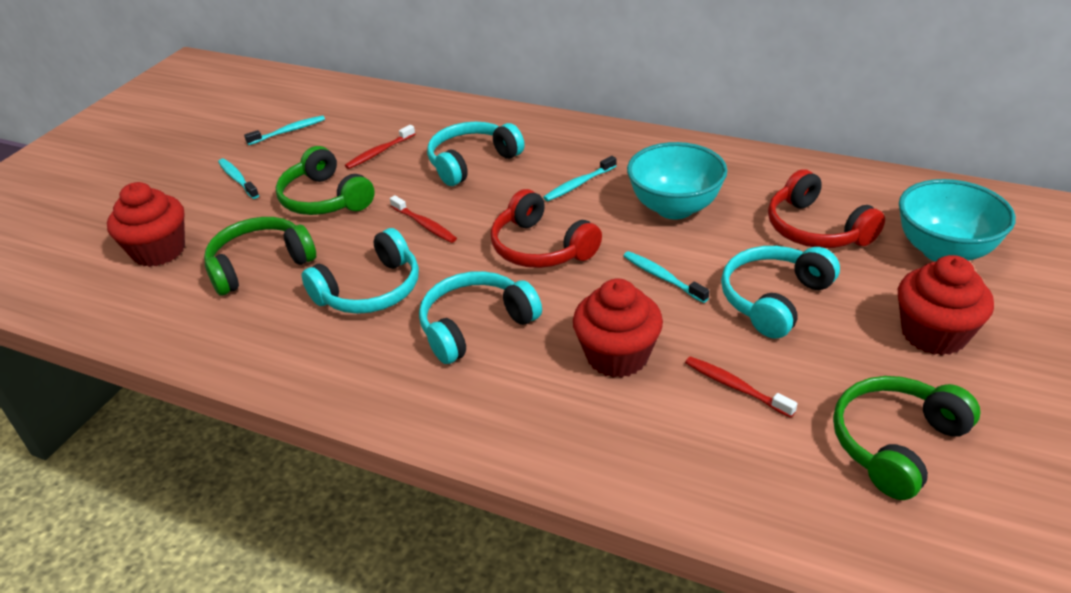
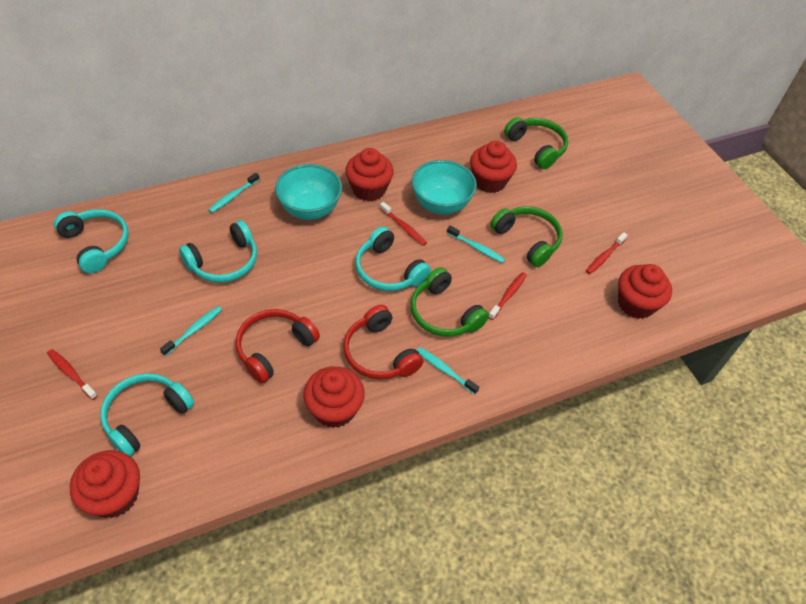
red cupcake: [107,182,185,267] [573,278,663,378] [898,255,994,355] = 3 -> [70,450,140,518] [303,366,365,428] [345,148,394,201] [470,140,517,193] [618,264,672,319] = 5
red toothbrush: [345,125,415,169] [390,195,457,243] [685,356,797,418] = 3 -> [47,349,98,400] [380,202,427,246] [489,272,527,320] [586,232,627,274] = 4

